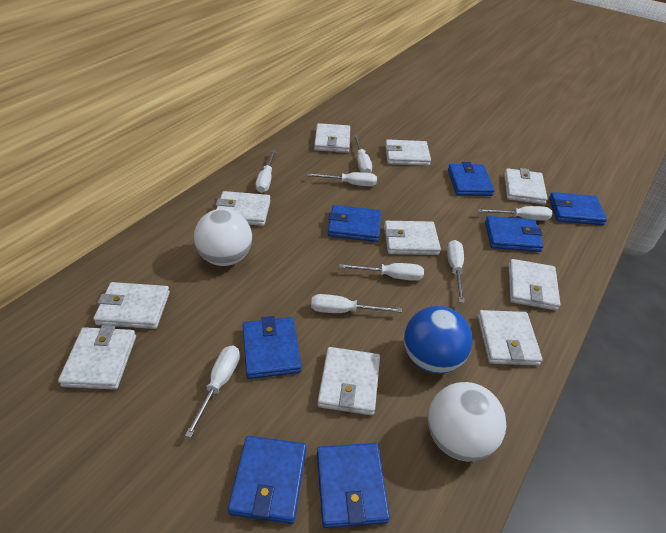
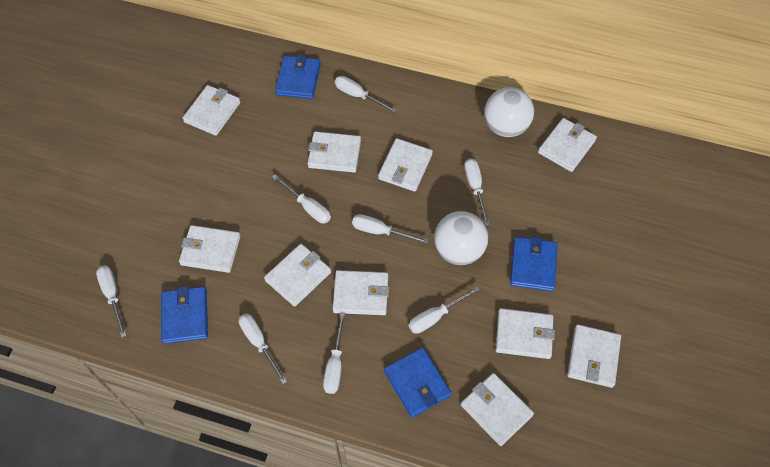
blue ball: [404,306,473,374] = 1 -> none = 0
blue wallet: [228,436,306,524] [243,316,302,379] [317,443,390,528] [328,205,381,242] [448,162,495,196] [485,216,544,252] [549,192,607,225] = 7 -> [161,286,208,344] [275,55,321,99] [384,347,452,417] [510,236,558,291] = 4

